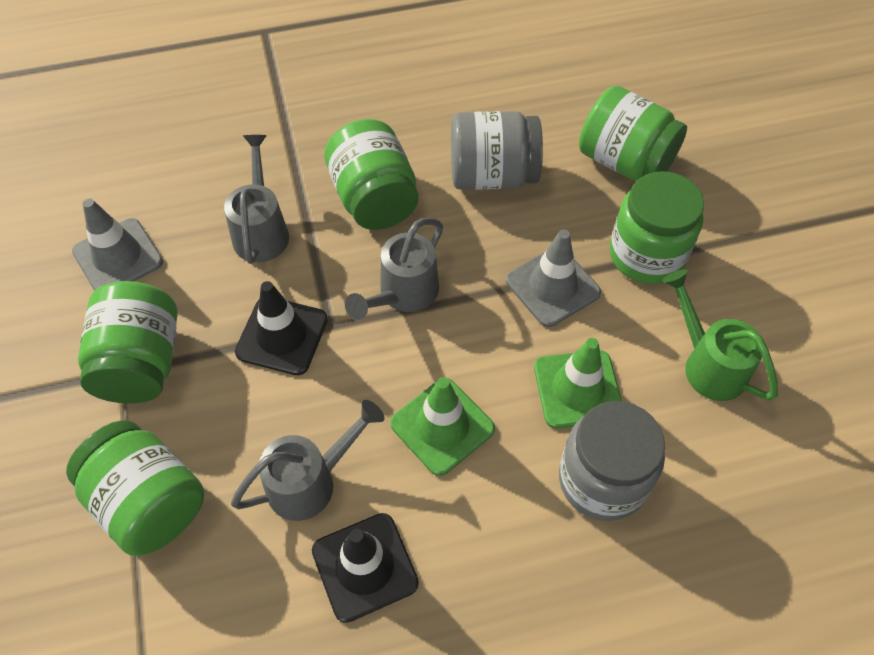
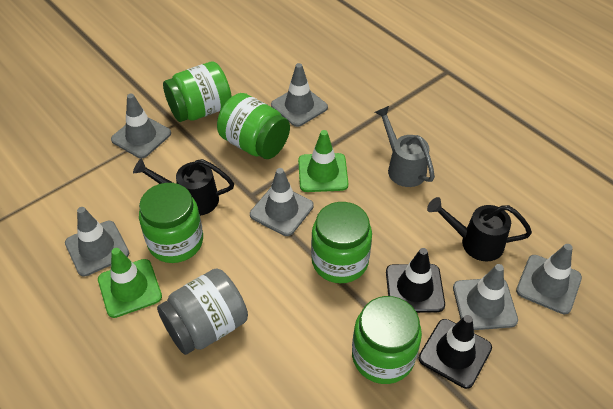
black watering can: none = 0 -> [133,158,234,216] [427,197,532,261] = 2
green watering can: [662,269,778,401] = 1 -> none = 0
grey jar: [451,111,543,190] [559,401,665,521] = 2 -> [157,269,248,355] = 1
grey traffic cone: [72,199,163,291] [506,229,601,327] = 2 -> [65,207,129,277] [111,94,171,158] [250,168,314,236] [271,63,328,127] [453,264,518,330] [516,244,582,314] = 6
grey watering can: [224,135,289,264] [231,400,385,521] [345,218,443,320] = 3 -> [375,106,435,187] = 1

